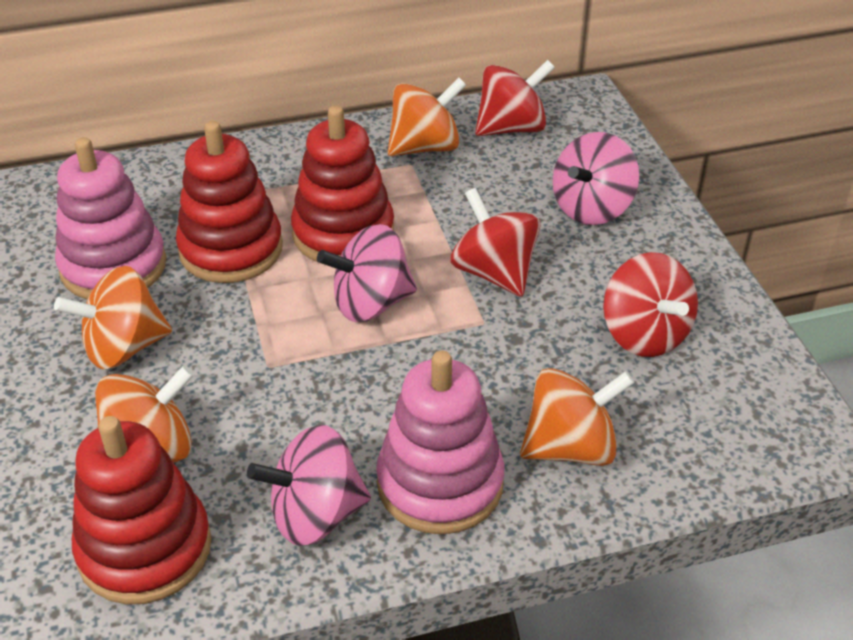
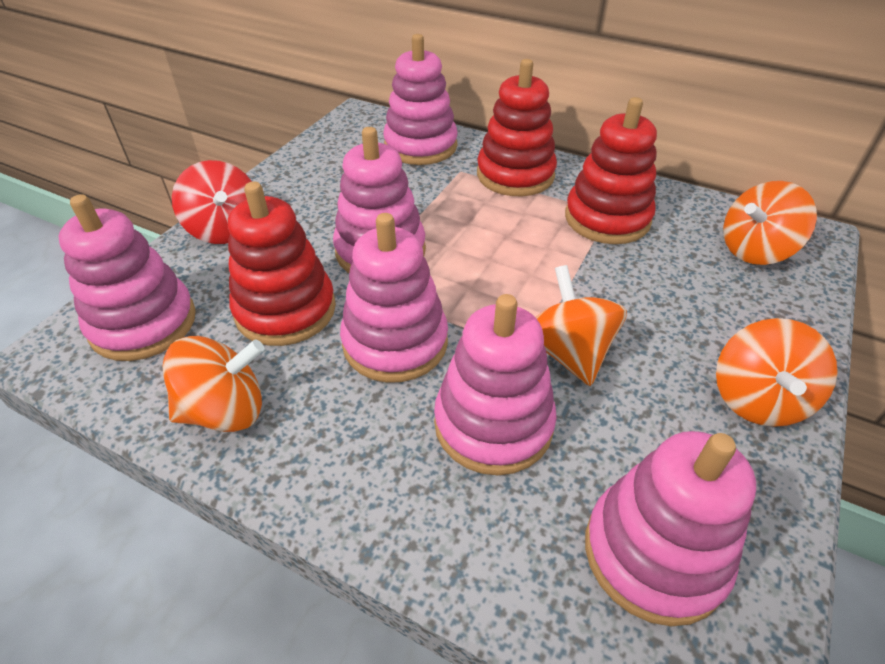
pink spinning top: [247,425,371,546] [317,224,417,322] [553,132,639,225] = 3 -> none = 0
pink stacking toy: [55,137,166,300] [376,350,504,534] = 2 -> [58,194,196,361] [333,127,426,273] [340,213,448,383] [383,34,458,165] [434,294,557,475] [585,431,756,626] = 6
red spinning top: [450,188,541,297] [475,60,555,136] [603,252,698,357] = 3 -> [172,160,252,244] = 1

